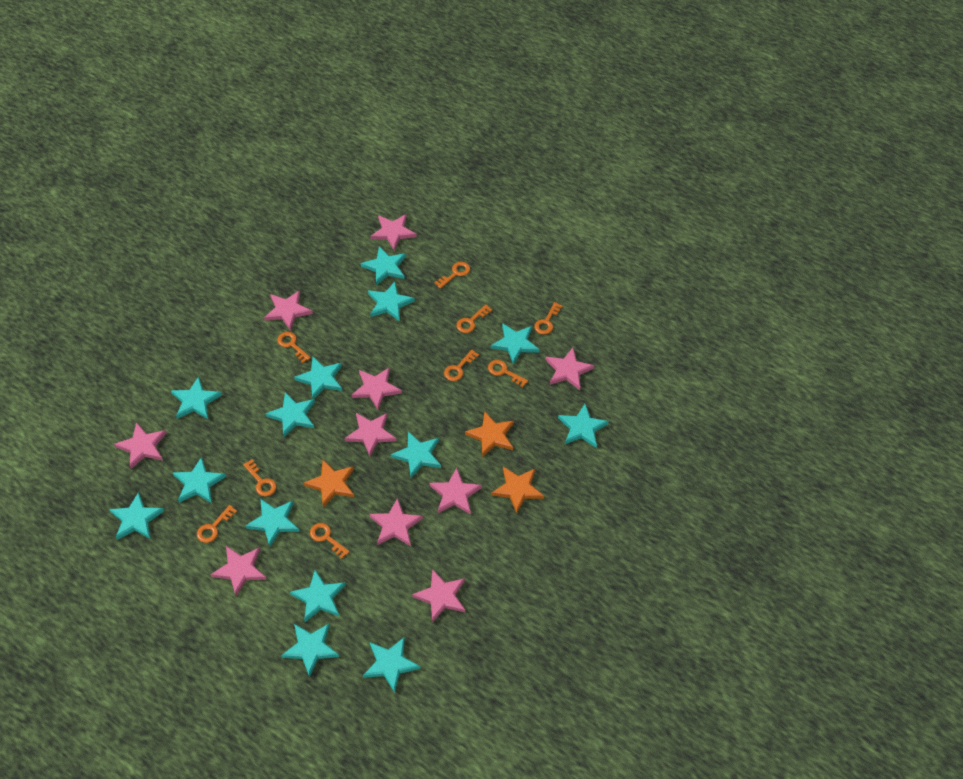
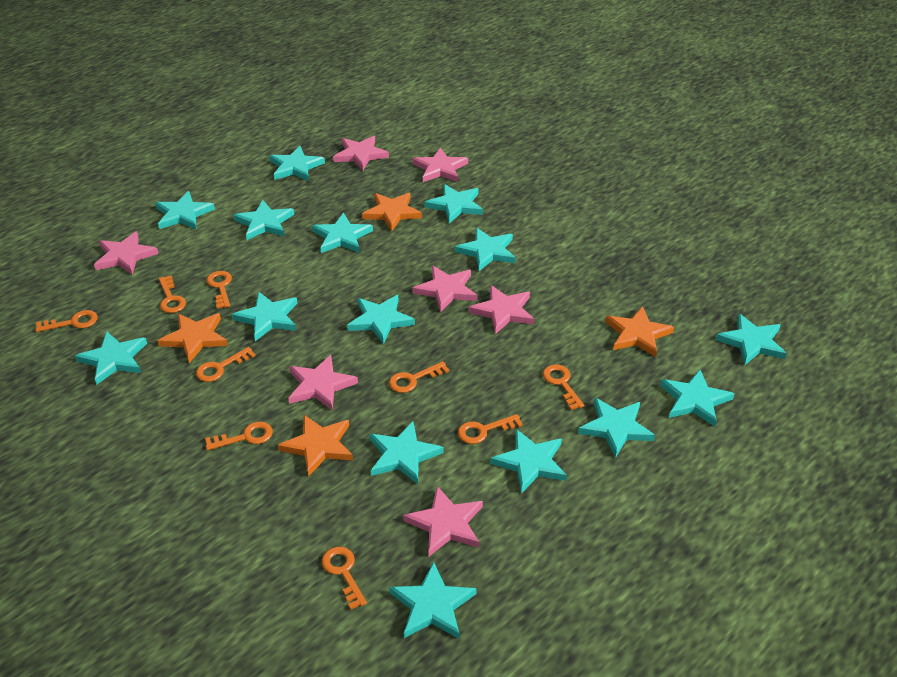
orange star: [304,460,354,507] [465,412,514,457] [491,467,544,513] = 3 -> [158,313,228,363] [278,415,353,477] [362,193,422,231] [605,306,674,357] = 4
pink star: [114,422,167,469] [211,546,266,596] [264,290,313,331] [345,413,396,456] [351,367,402,410] [369,498,423,546] [370,214,417,251] [412,569,465,623] [429,468,482,515] [546,348,594,390] = 10 -> [94,231,159,275] [288,355,358,411] [333,136,389,171] [403,486,483,556] [412,148,468,182] [413,266,477,313] [469,285,534,334] = 7
turquoise star: [109,492,164,540] [171,377,222,419] [173,457,226,503] [245,499,300,547] [266,392,315,437] [281,624,339,677] [290,570,345,622] [294,357,342,399] [361,246,406,285] [363,637,420,693] [368,282,415,322] [391,432,441,478] [491,323,539,365] [558,404,609,448] = 14 -> [75,331,147,385] [155,191,215,230] [232,292,298,341] [233,200,294,240] [269,146,325,181] [312,213,373,253] [347,295,415,344] [369,421,444,484] [389,562,477,639] [425,184,483,223] [455,228,516,271] [490,429,567,493] [578,398,655,458] [660,370,734,427] [716,314,787,365] = 15

